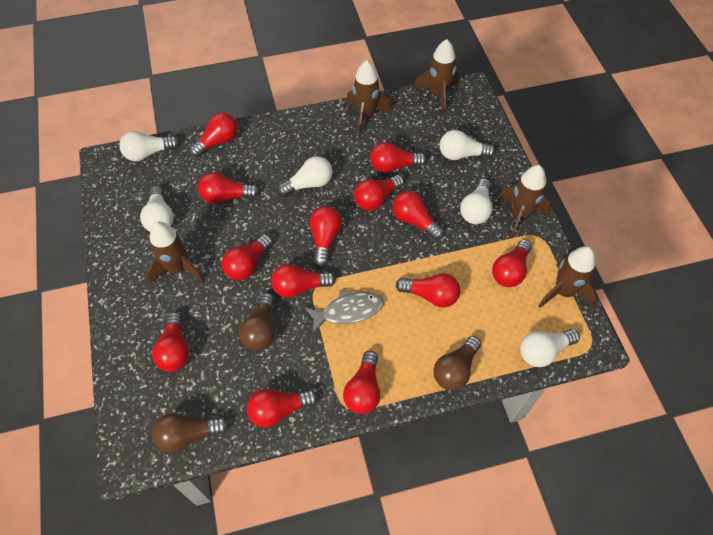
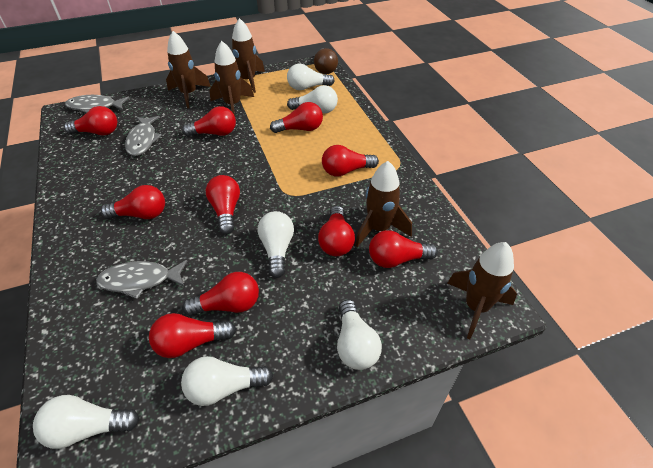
brown light bulb: [152,413,229,453] [239,293,275,351] [433,336,481,391] = 3 -> [314,48,338,74] = 1
grey fish: [305,290,384,333] = 1 -> [65,95,129,113] [96,260,187,299] [125,116,162,156] = 3
red light bulb: [152,312,190,372] [189,112,238,157] [198,172,259,204] [222,234,272,280] [247,389,318,428] [271,264,336,298] [310,206,342,266] [343,351,380,414] [354,175,404,211] [370,142,426,173] [393,191,444,240] [396,273,460,308] [492,240,532,287] = 13 -> [64,106,117,135] [100,185,165,219] [149,313,236,358] [182,106,236,137] [182,272,259,316] [206,175,240,234] [270,102,323,133] [318,206,355,256] [322,145,379,177] [369,230,438,268] = 10

